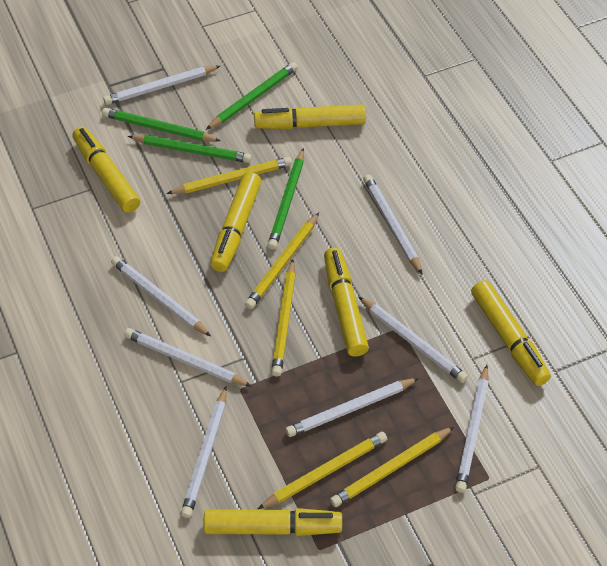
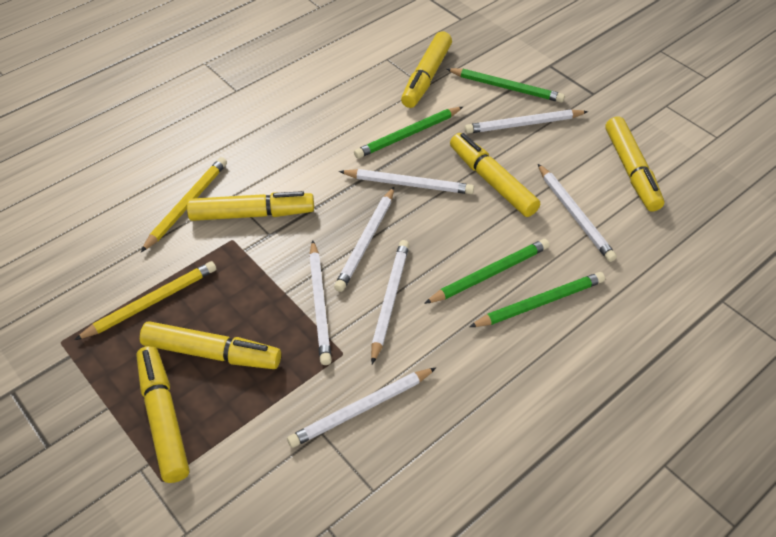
white pencil: [103,66,220,105] [111,256,211,336] [124,328,252,387] [181,387,227,518] [286,378,419,437] [359,297,468,383] [363,175,423,275] [455,365,489,493] = 8 -> [287,368,436,448] [309,240,332,365] [334,187,394,292] [339,169,474,194] [371,240,409,364] [465,110,588,134] [538,164,617,262] = 7
yellow pencil: [166,157,292,194] [245,213,319,309] [258,431,387,509] [271,259,296,377] [330,427,454,507] = 5 -> [75,261,216,340] [141,157,227,252] = 2

